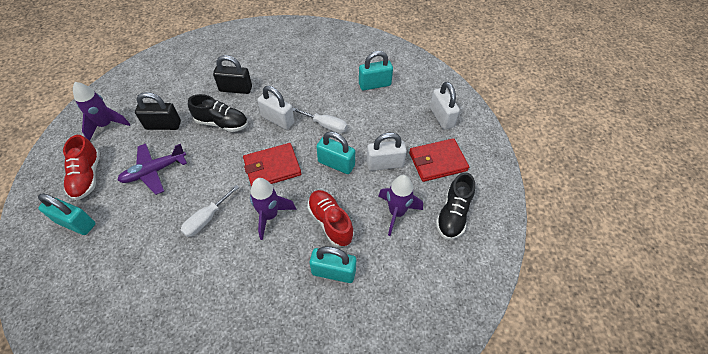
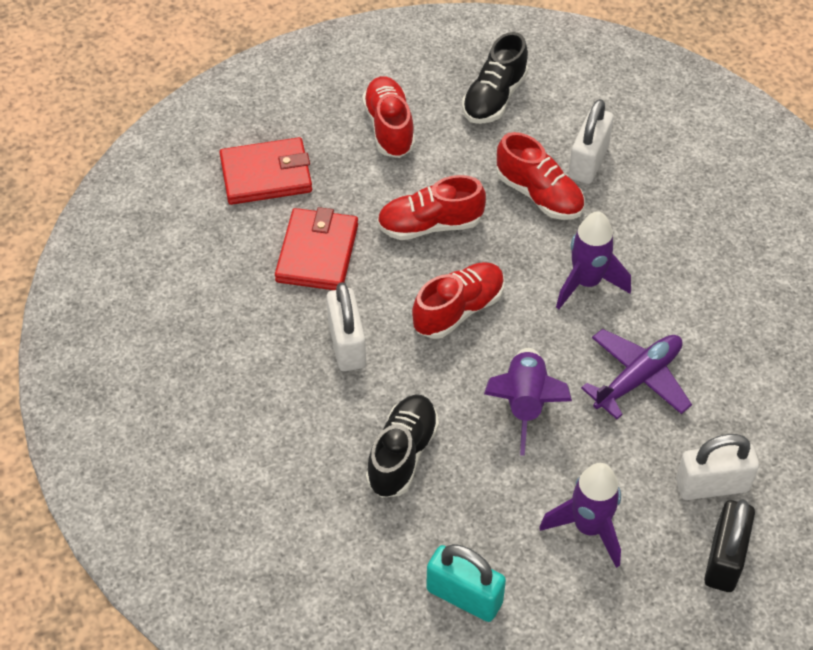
black padlock: [135,92,181,130] [213,55,252,94] = 2 -> [704,499,755,592] = 1
red shoe: [63,135,100,200] [307,190,354,247] = 2 -> [362,76,415,158] [377,175,486,240] [412,262,504,339] [496,132,584,220] = 4
turquoise padlock: [38,193,96,235] [310,246,356,283] [316,131,355,174] [359,51,393,90] = 4 -> [426,544,506,622] = 1
white screwdriver: [181,185,239,237] [293,108,347,133] = 2 -> none = 0

